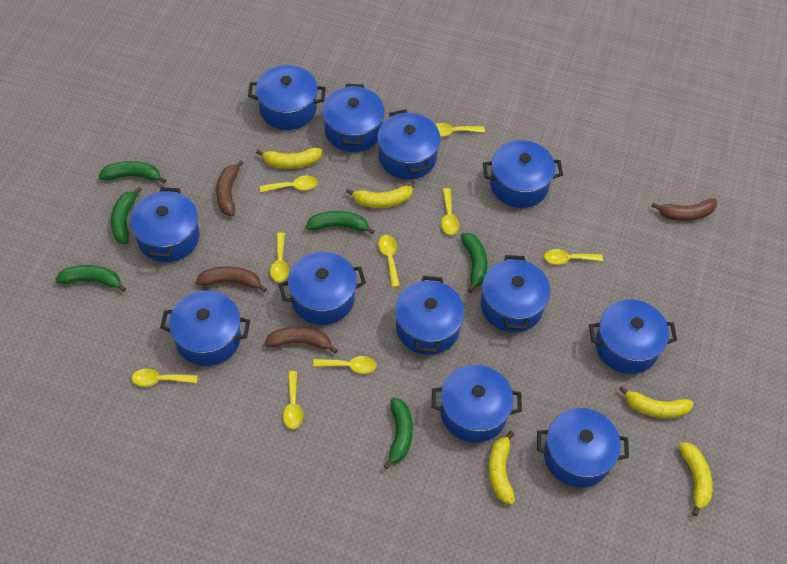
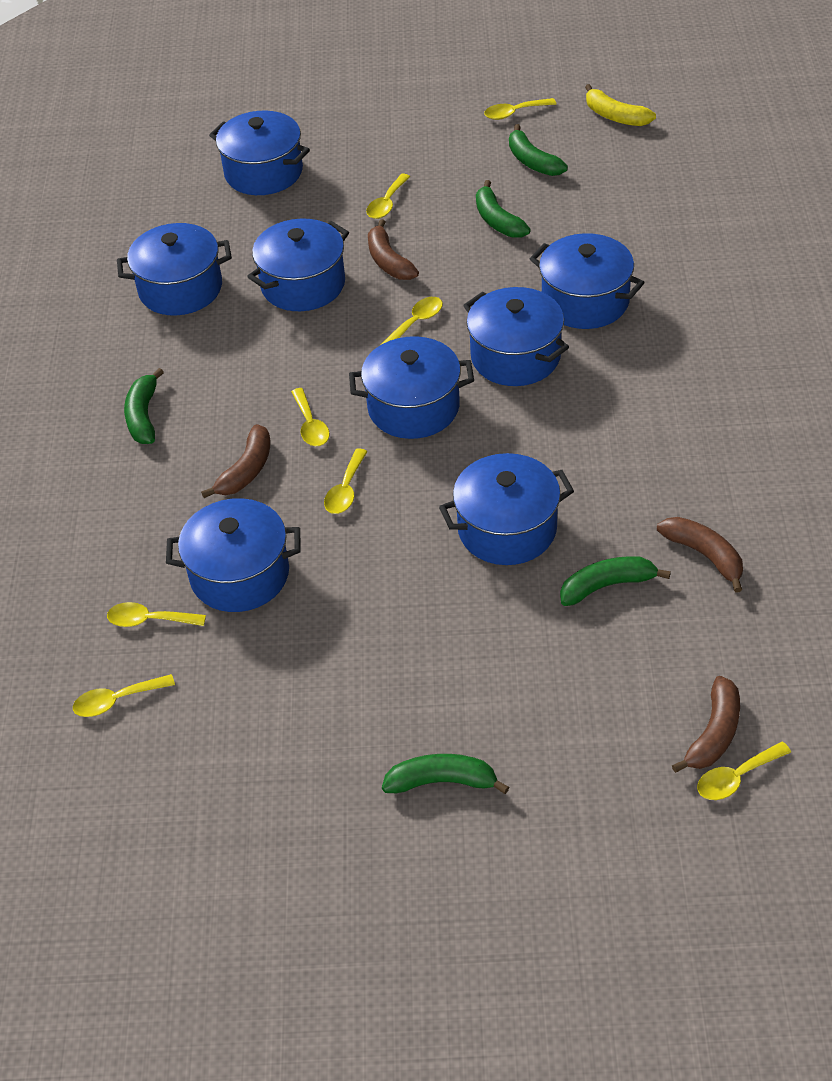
blue pot: [130,187,199,262] [160,291,250,366] [248,65,326,130] [279,252,366,325] [322,84,385,152] [377,109,441,180] [395,276,465,355] [432,365,522,443] [481,255,550,333] [483,140,563,208] [537,408,629,487] [589,299,677,374] = 12 -> [117,223,232,315] [166,498,301,612] [209,111,310,195] [247,219,349,311] [349,336,474,439] [439,453,574,565] [463,287,569,386] [530,233,645,329] = 8
green banana: [55,265,126,292] [98,161,166,183] [111,187,142,244] [306,211,375,235] [383,398,413,469] [461,233,488,293] = 6 -> [124,368,164,444] [382,754,509,794] [476,180,531,238] [509,124,568,176] [560,556,671,606] = 5
yellow banana: [256,148,323,169] [346,186,413,208] [489,431,515,504] [619,386,694,418] [679,442,713,516] = 5 -> [585,84,656,126] = 1
yellow spoon: [132,369,198,387] [260,176,318,192] [270,232,289,282] [283,371,303,429] [313,356,377,374] [378,235,400,287] [435,123,485,137] [441,188,460,235] [544,249,603,265] = 9 -> [73,674,175,717] [107,602,206,627] [291,388,330,446] [324,448,368,514] [366,174,410,219] [381,297,443,345] [484,98,556,120] [697,742,791,800] = 8

